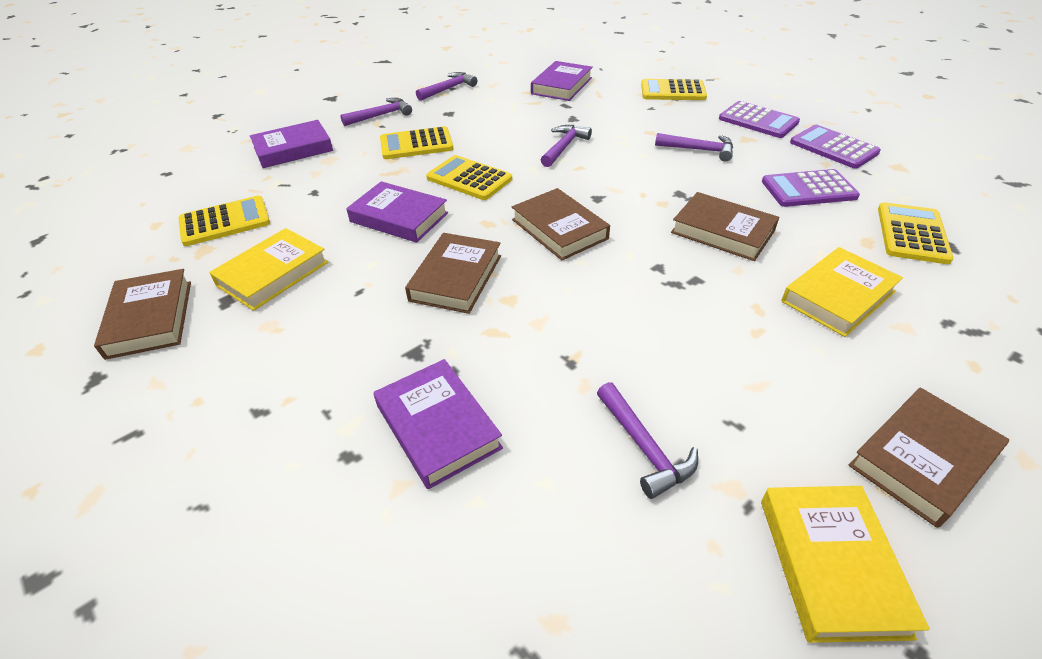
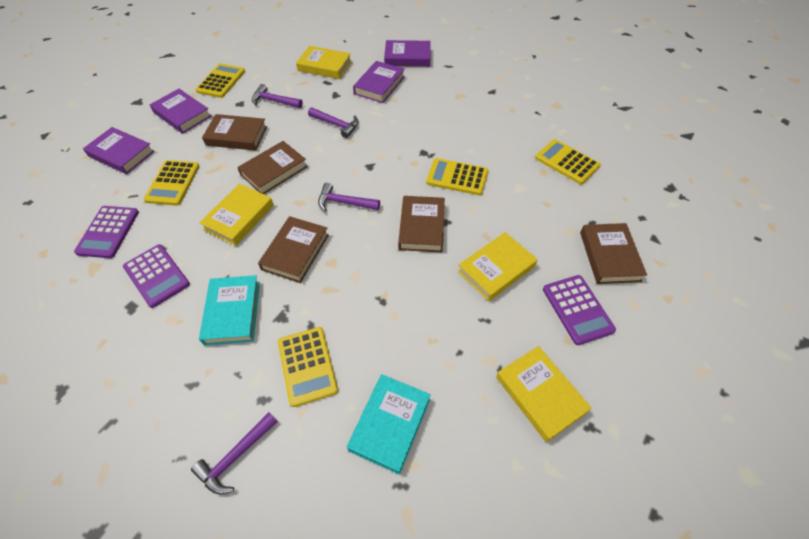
purple hammer: [340,98,412,126] [416,72,477,101] [541,125,592,167] [597,382,698,499] [655,133,733,162] = 5 -> [191,412,278,494] [252,84,303,108] [308,107,359,138] [318,183,380,211] = 4
turquoise book: none = 0 -> [199,275,260,346] [347,374,431,475] = 2
yellow book: [209,228,328,311] [761,486,929,643] [782,247,903,337] = 3 -> [199,184,274,246] [296,46,352,79] [458,232,538,301] [496,346,592,442] = 4

